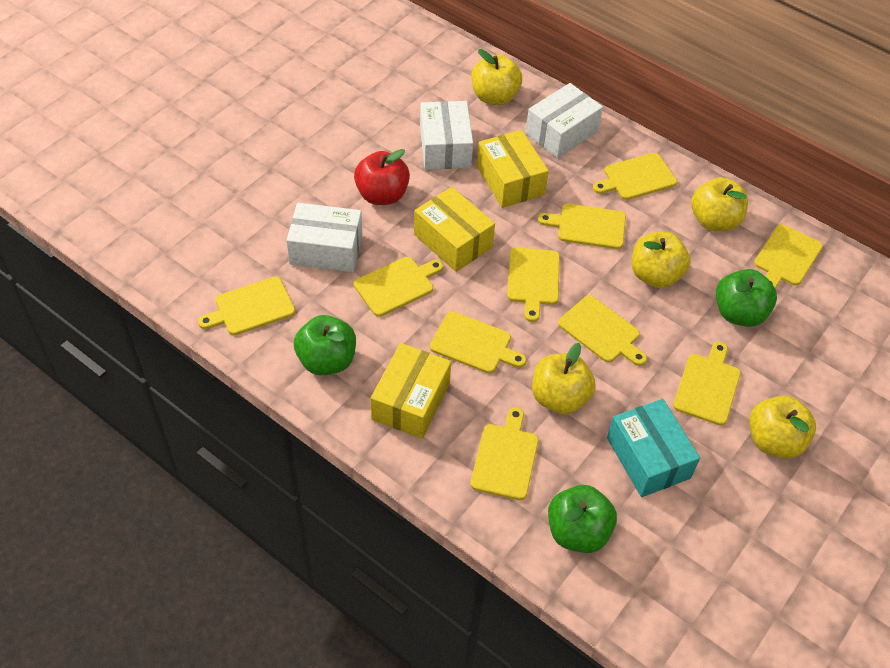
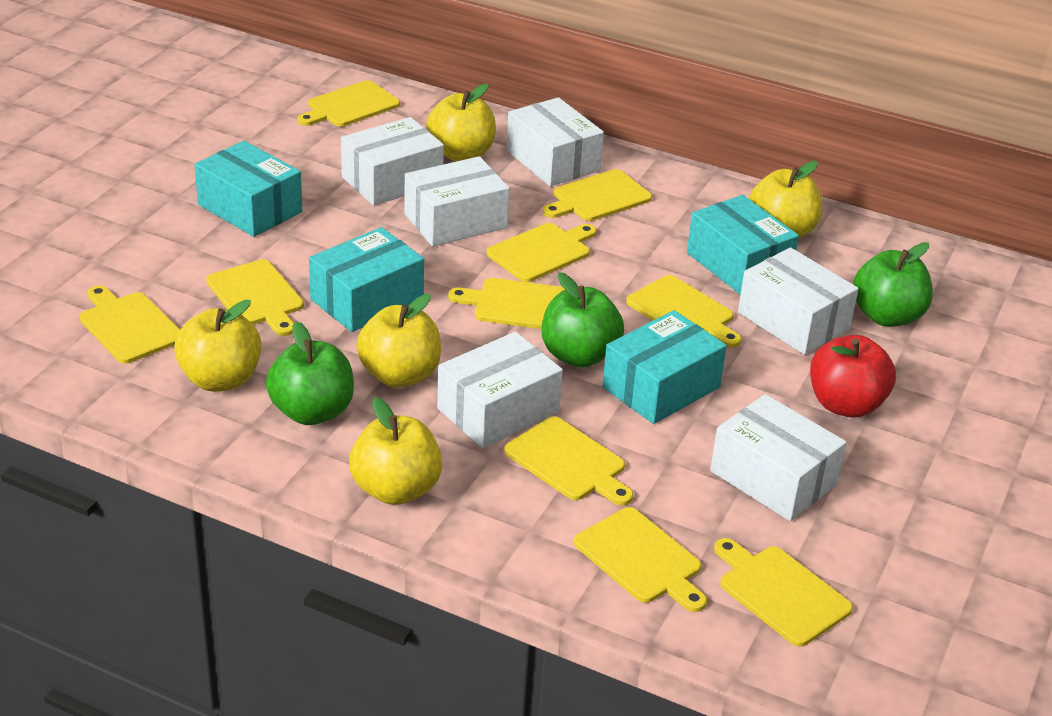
turquoise box: [607,399,700,497] = 1 -> [195,141,302,237] [309,227,424,332] [602,310,727,424] [687,195,799,295] = 4
white box: [286,203,362,272] [420,101,473,170] [525,83,603,158] = 3 -> [341,117,444,206] [404,156,509,247] [437,332,563,448] [506,97,604,186] [710,394,847,521] [738,248,859,355] = 6
yellow box: [371,343,451,439] [414,187,495,272] [477,130,549,208] = 3 -> none = 0

